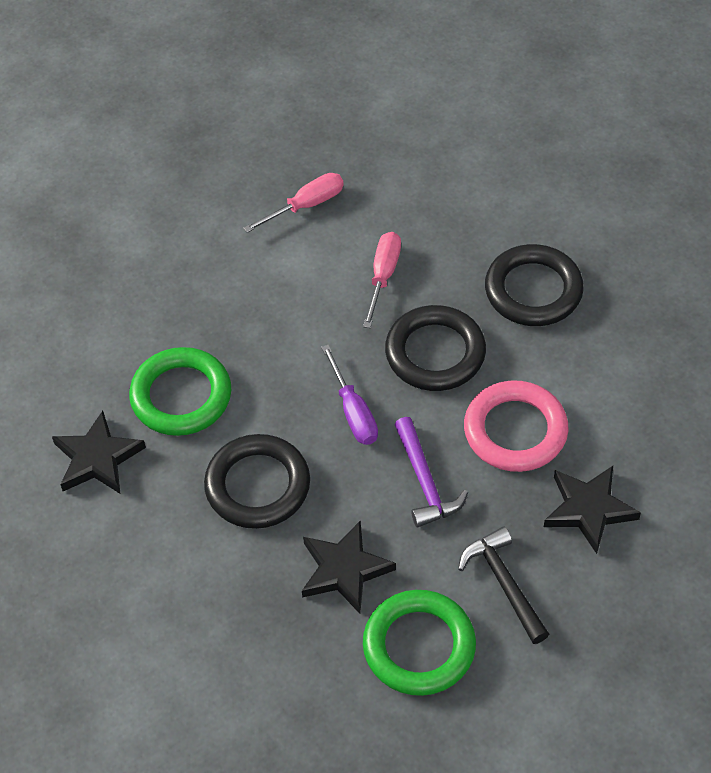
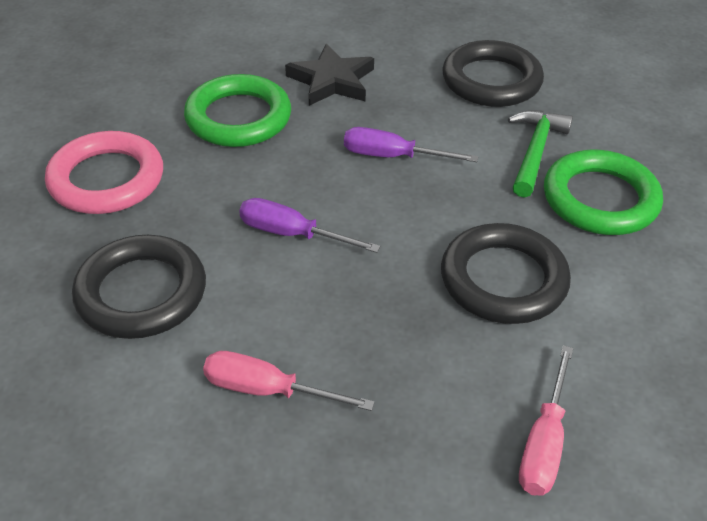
black hammer: [458,526,549,644] = 1 -> none = 0
black star: [52,411,146,494] [302,520,396,614] [544,466,641,554] = 3 -> [285,44,374,106] = 1
green hammer: none = 0 -> [508,110,573,198] = 1
purple hammer: [394,417,468,527] = 1 -> none = 0
purple screwdriver: [321,345,378,445] = 1 -> [239,198,380,253] [344,127,478,162] = 2

